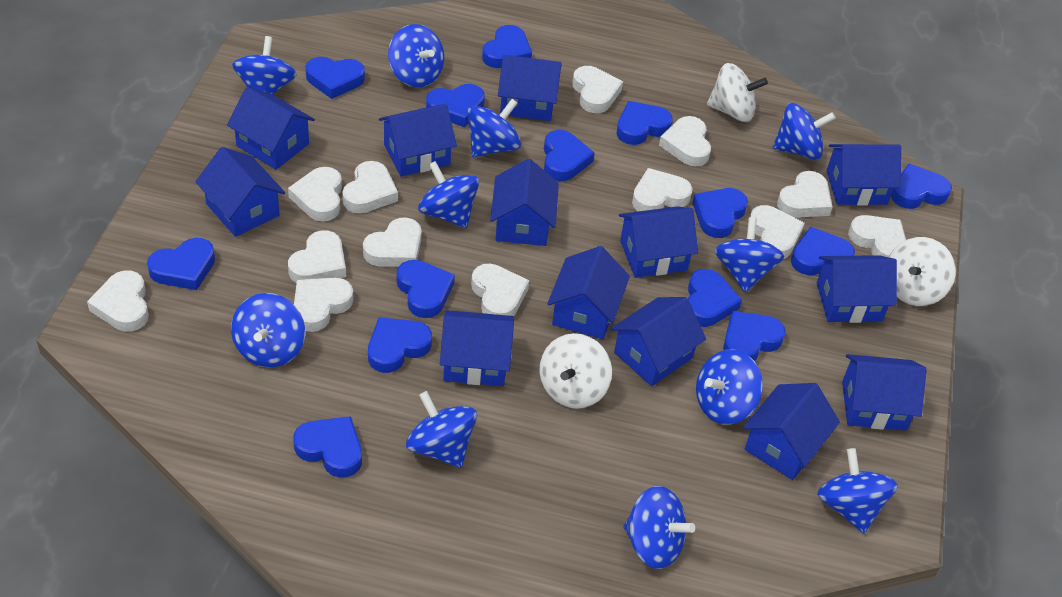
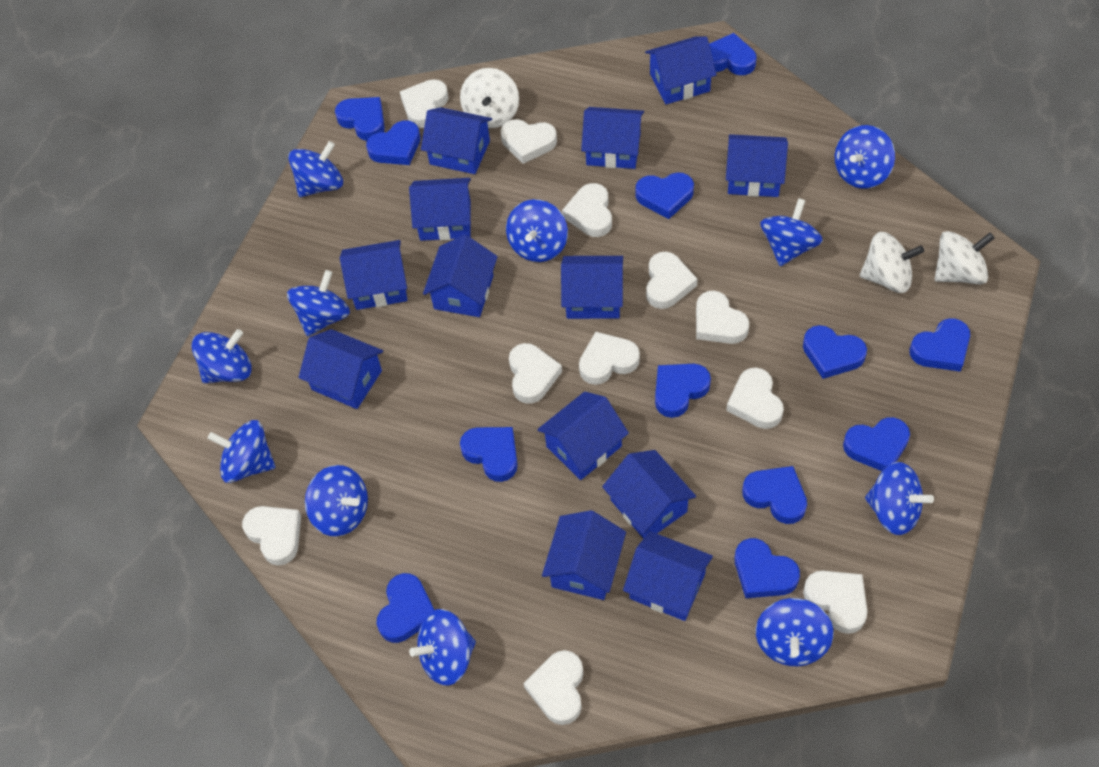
blue heart: [147,238,215,290] [293,416,362,478] [305,57,365,99] [368,317,432,373] [397,260,455,318] [426,84,485,127] [482,25,532,68] [544,130,595,181] [617,101,673,145] [688,269,742,327] [692,188,748,238] [723,311,786,361] [791,226,855,275] [891,164,952,209] = 14 -> [335,97,385,141] [366,121,421,165] [377,573,434,643] [460,427,518,482] [636,172,694,219] [655,364,711,418] [709,33,757,75] [735,538,800,598] [742,466,807,524] [803,325,867,379] [843,417,910,471] [909,318,970,372] = 12
white heart: [87,270,149,332] [288,167,342,221] [288,230,346,283] [294,278,354,332] [342,161,398,213] [363,217,422,267] [471,264,529,316] [572,66,623,113] [632,168,692,211] [659,116,711,166] [750,205,805,259] [777,171,832,218] [848,215,906,257] = 13 -> [242,506,301,565] [400,79,449,128] [501,119,557,164] [509,343,562,404] [523,650,584,725] [562,183,612,237] [579,332,640,385] [646,252,697,309] [696,291,749,344] [726,368,784,429] [803,571,868,634] = 11

